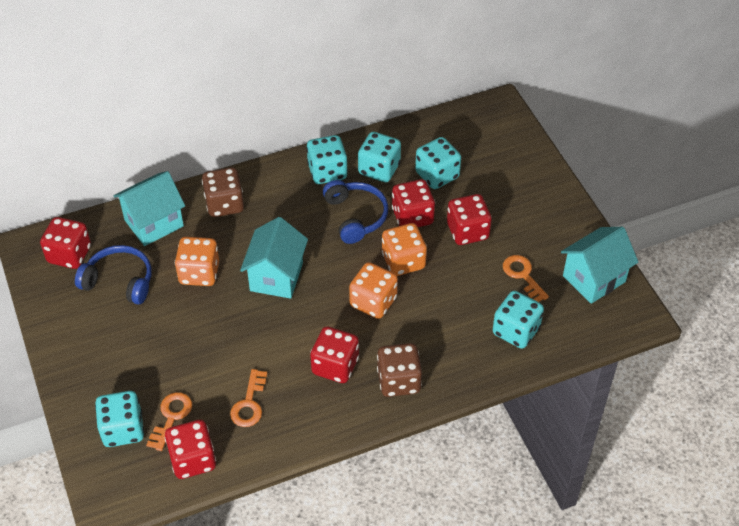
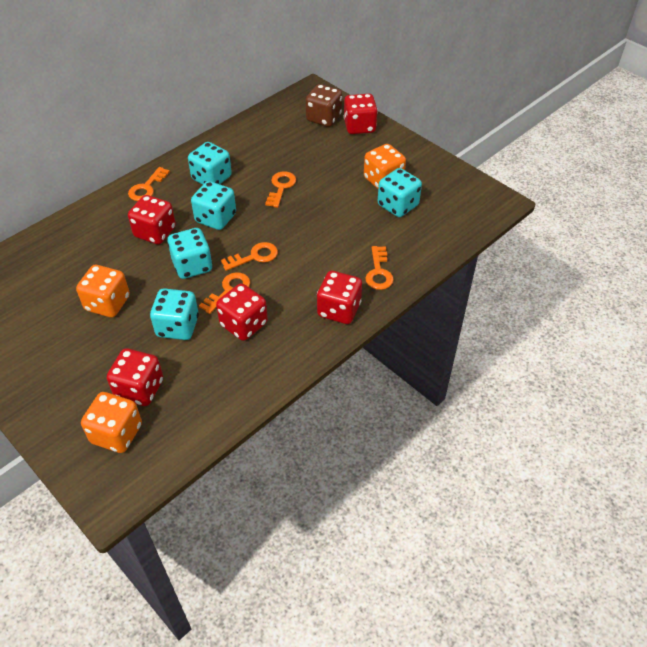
blue headphones: [75,245,152,304] [323,180,388,244] = 2 -> none = 0
brown dice: [202,167,244,217] [377,343,422,397] = 2 -> [306,84,342,127] = 1
orange key: [146,392,192,451] [230,369,267,427] [503,255,549,302] = 3 -> [128,167,170,201] [199,272,250,314] [221,242,278,271] [265,171,296,208] [365,246,394,290] = 5
turquoise house: [113,171,185,246] [240,217,308,299] [561,227,638,304] = 3 -> none = 0

